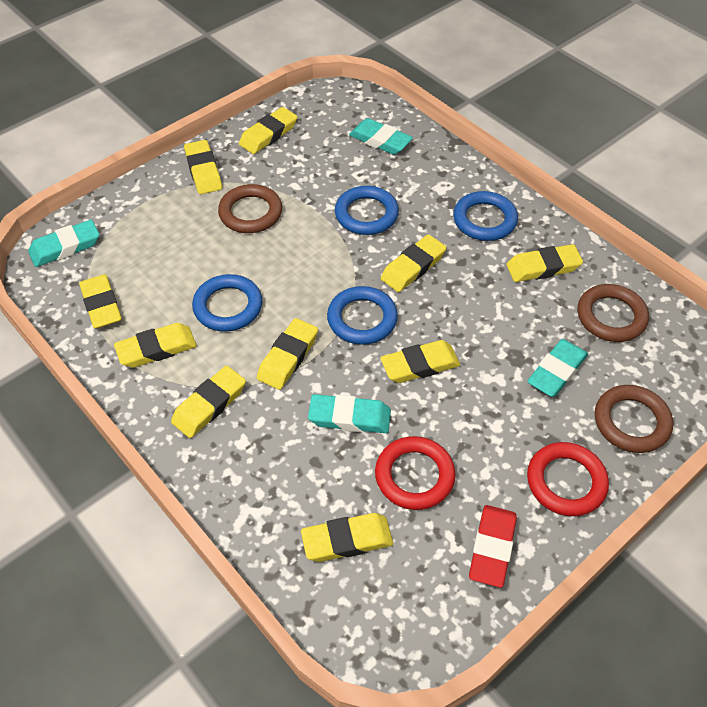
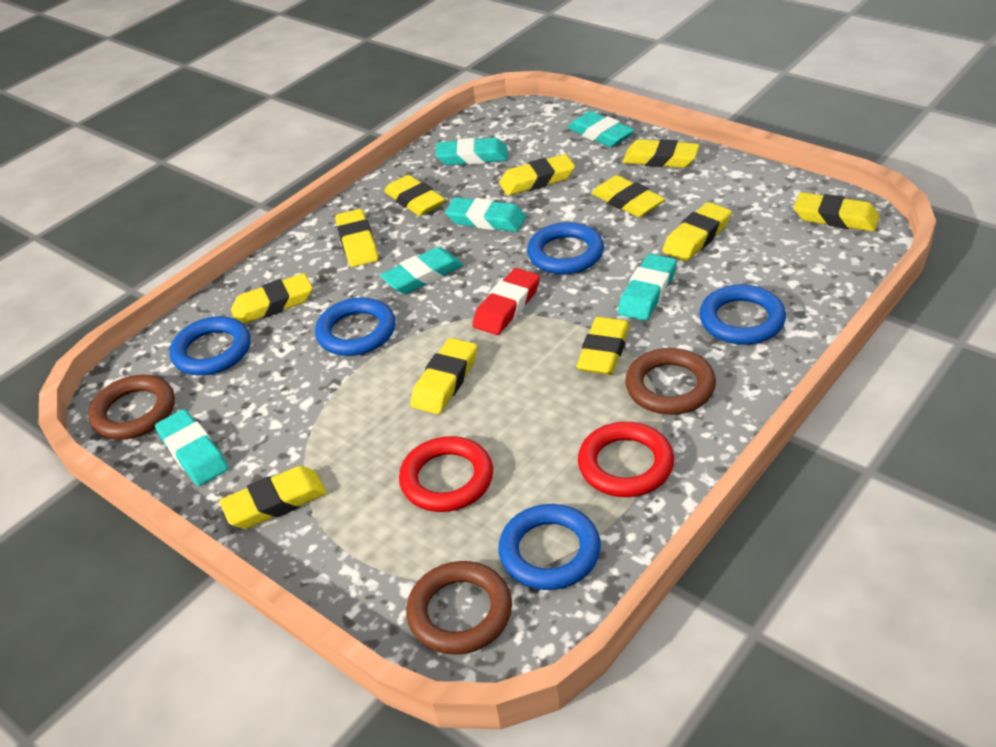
blue ring: [192,274,262,332] [327,286,398,345] [335,186,399,235] [453,191,518,241] = 4 -> [169,316,250,376] [315,298,395,356] [498,504,601,590] [527,222,604,274] [699,284,786,345] = 5
turquoise eraser: [28,220,99,267] [308,394,391,433] [349,118,413,155] [527,339,588,397] = 4 -> [155,409,229,486] [380,247,463,294] [436,138,508,165] [445,197,526,232] [568,111,635,147] [618,254,677,321] = 6
yellow eraser: [79,274,122,328] [114,323,197,368] [171,366,246,438] [184,140,222,194] [239,107,297,154] [257,318,318,390] [301,513,393,562] [380,340,460,383] [381,234,446,292] [506,244,583,282] = 10 -> [219,466,327,529] [231,273,313,324] [335,209,378,267] [384,175,445,216] [410,338,477,414] [499,154,575,196] [576,317,630,375] [592,175,665,217] [623,139,700,168] [662,202,732,261] [794,192,880,232] = 11

